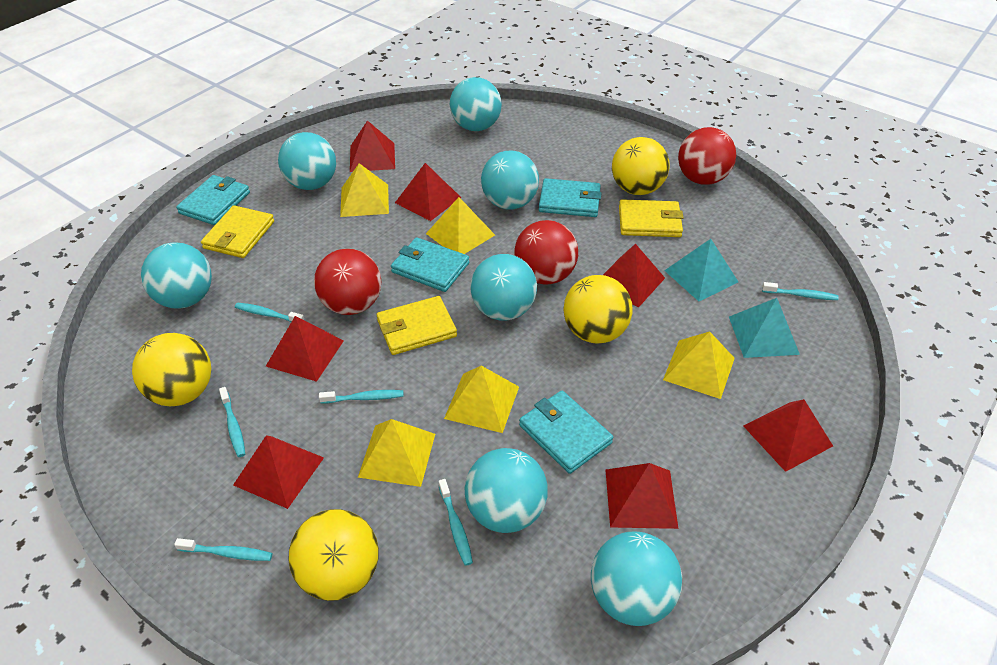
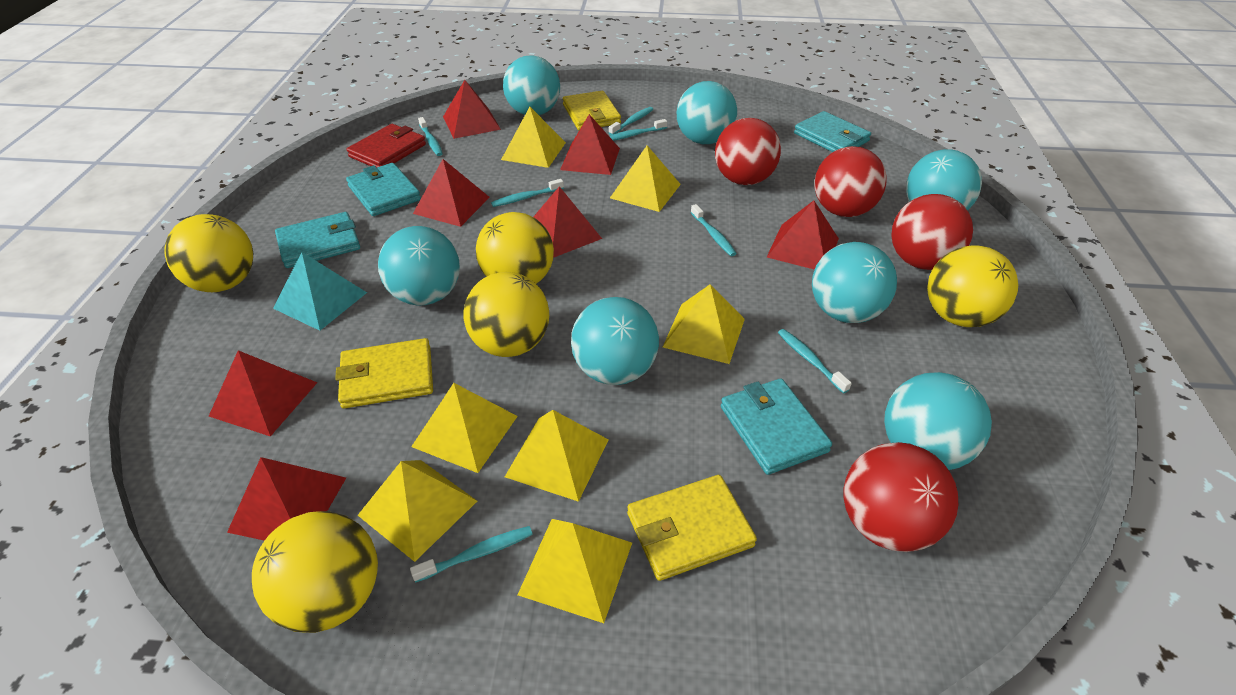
red ball: [314,249,381,315] [514,220,578,284] [678,127,736,185] = 3 -> [715,118,781,185] [814,146,886,217] [844,442,958,552] [891,194,973,270] = 4
red wallet: none = 0 -> [347,124,426,167] = 1
turquoise pyramid: [664,239,738,301] [729,298,800,358] = 2 -> [273,252,367,331] = 1
turquoise toothbrush: [174,538,272,561] [219,387,245,457] [235,303,305,322] [319,390,404,403] [439,479,473,566] [762,282,839,300] = 6 -> [410,526,533,583] [418,117,443,156] [491,179,564,207] [609,107,653,135] [609,119,667,141] [691,204,737,256] [778,329,852,393] = 7
yellow ball: [132,333,211,406] [288,509,379,601] [563,275,633,344] [612,137,670,195] = 4 -> [165,214,253,292] [252,511,378,633] [463,272,549,357] [476,212,554,284] [927,246,1018,327] = 5
yellow pyramid: [340,163,389,217] [358,419,435,487] [426,197,495,254] [444,366,519,433] [663,331,735,399] = 5 -> [358,460,477,562] [411,383,518,473] [501,107,566,168] [505,410,609,502] [518,519,632,623] [610,145,681,212] [663,284,745,364] = 7

